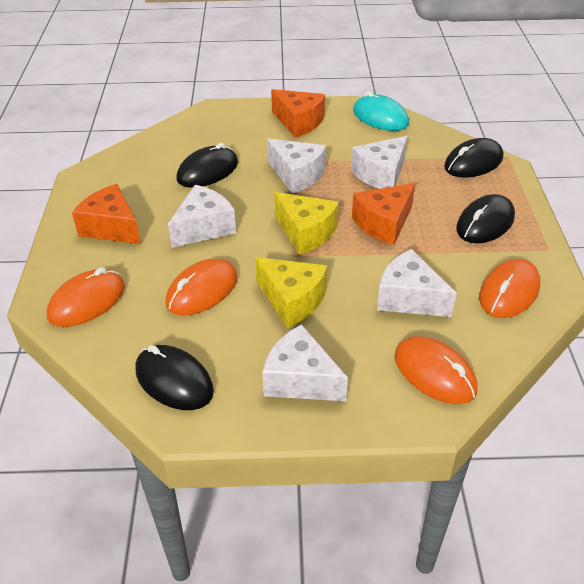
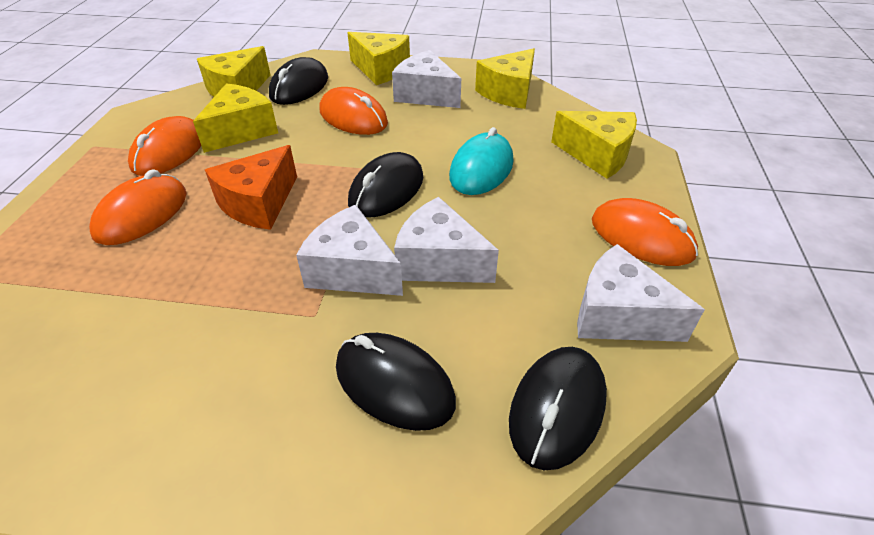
orange cheese: [72,184,141,244] [271,89,325,138] [352,183,415,245] = 3 -> [205,145,297,230] = 1
white cheese: [168,185,236,248] [262,324,348,401] [267,139,326,194] [351,136,408,189] [377,249,457,317] = 5 -> [296,205,403,296] [392,50,461,108] [394,197,499,283] [577,244,705,342] = 4
yellow cheese: [255,257,327,327] [274,192,339,255] = 2 -> [193,83,278,153] [197,46,271,97] [347,32,410,85] [475,48,535,109] [551,111,637,179] = 5

